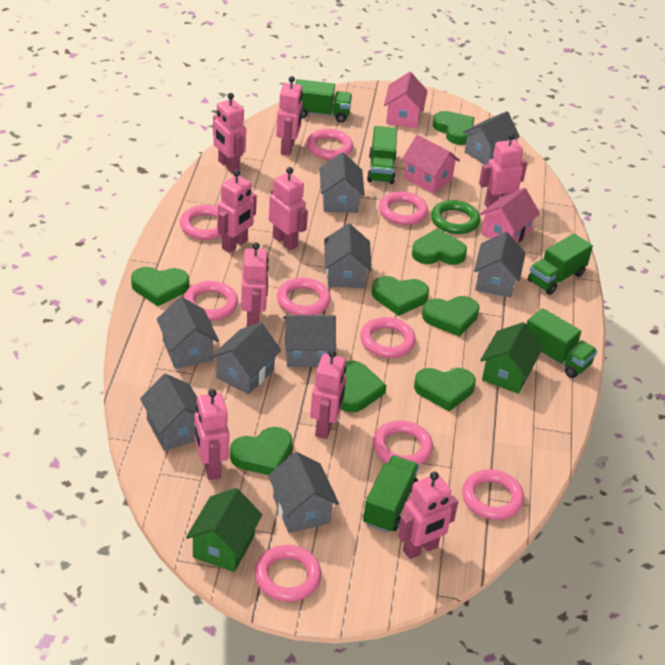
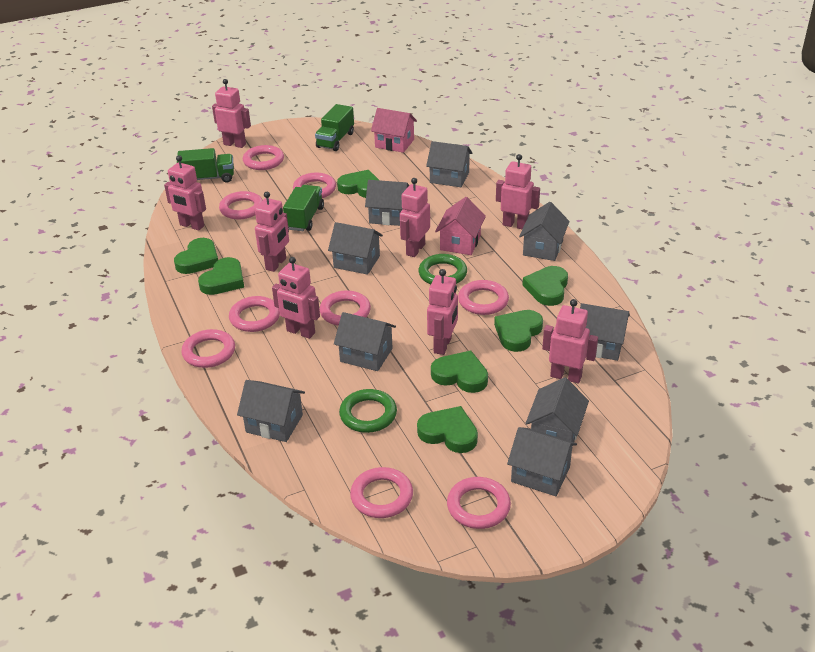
green heart: [131,267,189,306] [230,427,292,475] [341,361,387,412] [372,276,429,316] [412,229,467,265] [414,368,476,411] [422,296,479,336] [433,111,474,145] = 8 -> [174,238,218,274] [198,257,244,295] [337,170,379,198] [417,406,478,453] [431,351,488,393] [494,310,543,352] [522,266,568,306] = 7
green house: [186,488,262,572] [480,322,543,394] = 2 -> none = 0
green ring: [431,200,480,234] = 1 -> [339,389,397,433] [418,254,467,284] = 2
green truck: [295,79,352,123] [363,455,419,533] [367,126,397,184] [526,308,597,378] [528,233,593,295] = 5 -> [177,148,234,183] [283,185,324,231] [315,104,354,151] = 3
pink house: [384,72,428,128] [402,135,460,194] [480,188,540,243] = 3 -> [371,108,417,153] [435,197,486,255] = 2
pink robot: [194,389,229,480] [213,93,246,173] [217,169,257,253] [241,242,269,327] [269,167,308,250] [276,76,303,156] [310,350,346,439] [398,472,458,559] [479,133,527,208] = 9 -> [164,155,206,231] [212,79,251,148] [255,192,289,272] [272,257,320,339] [400,178,430,257] [427,269,458,355] [496,154,540,229] [542,299,598,383] = 8

